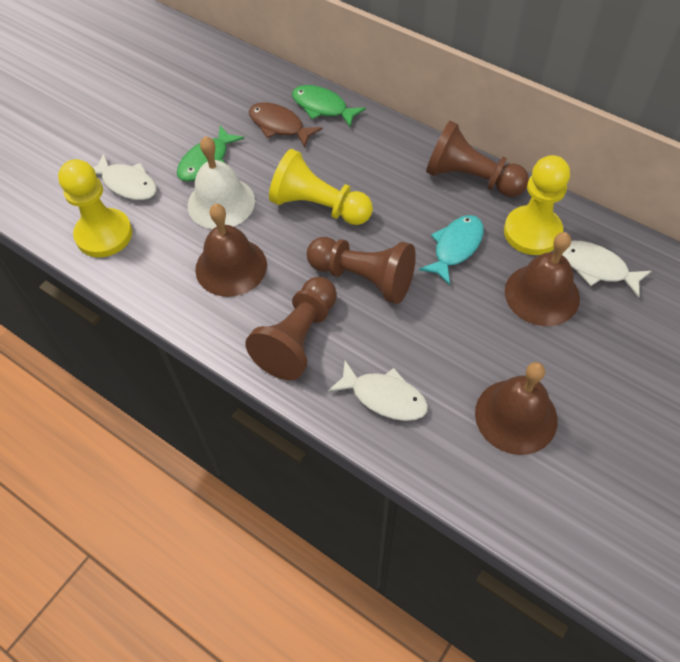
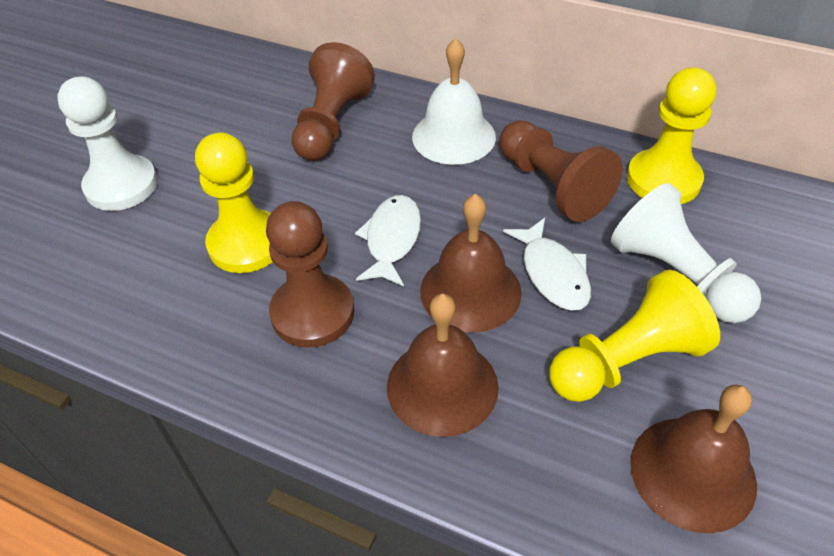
brown fish: [249,102,322,148] = 1 -> none = 0
green fish: [177,126,244,182] [292,85,366,127] = 2 -> none = 0
turquoise fish: [419,215,484,285] = 1 -> none = 0
white fish: [93,154,157,200] [328,361,428,421] [562,241,652,298] = 3 -> [355,195,421,286] [503,218,591,311] = 2
white pawn: none = 0 -> [57,76,158,211] [611,183,762,323] = 2

